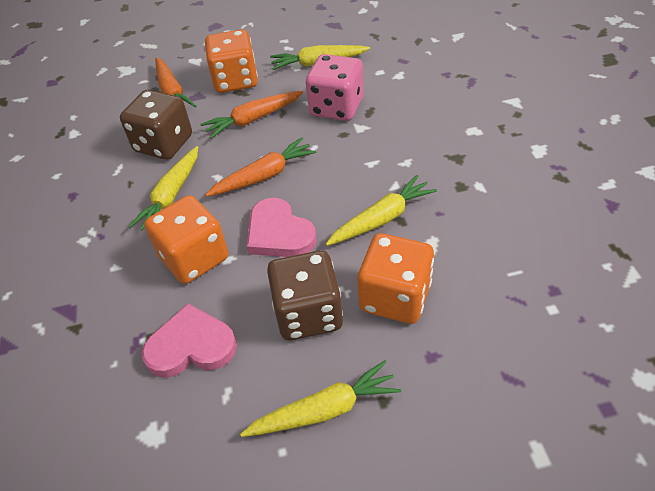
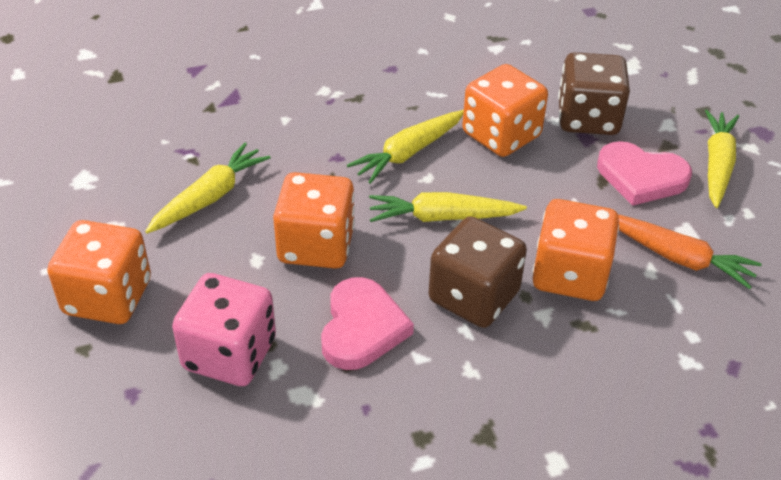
orange carrot: [155,57,197,108] [201,91,303,139] [205,138,316,197] = 3 -> [618,215,762,289] = 1
orange dice: [144,195,228,284] [205,29,258,93] [357,233,434,324] = 3 -> [47,220,151,324] [273,172,355,269] [462,64,548,157] [532,199,619,301] = 4

